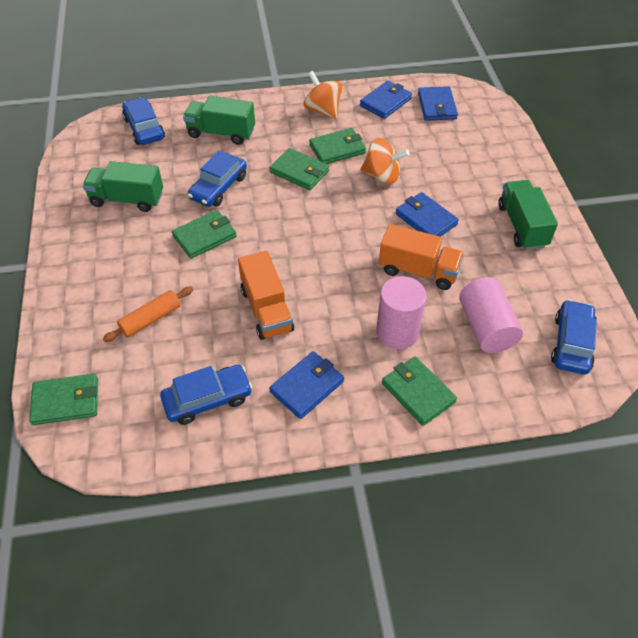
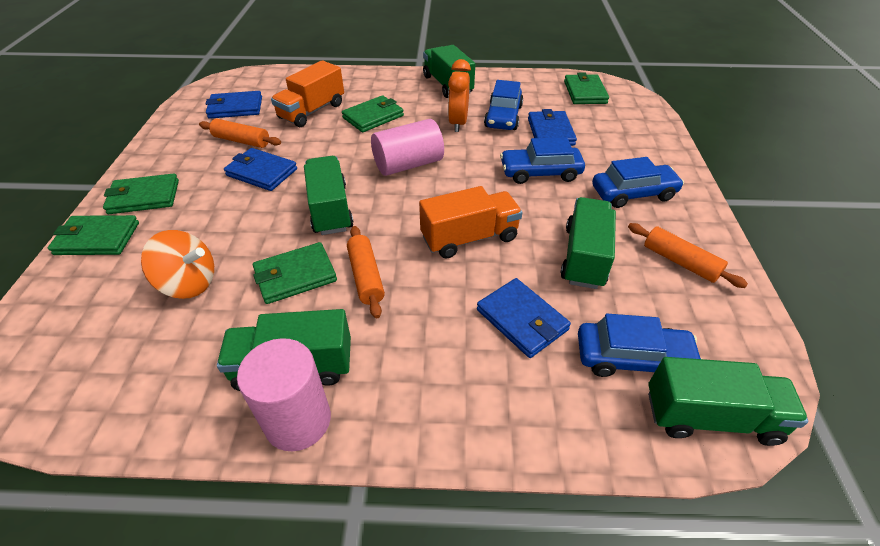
green truck: [82,161,163,212] [183,96,255,145] [498,180,558,250] = 3 -> [217,309,351,391] [304,156,353,235] [423,45,475,98] [561,197,616,289] [648,357,808,446] = 5
orange clock: none = 0 -> [448,59,471,132] = 1
orange rolling pin: [103,286,193,342] = 1 -> [199,119,281,148] [347,226,385,318] [628,223,748,288] = 3
orange spinning top: [304,71,343,120] [360,138,409,184] = 2 -> [141,230,214,299] = 1

